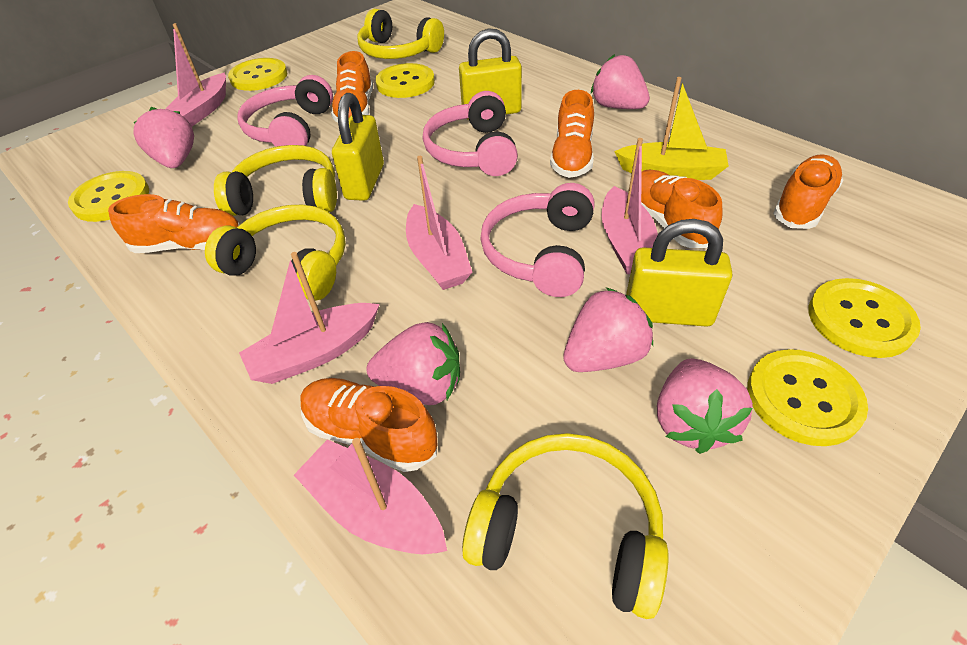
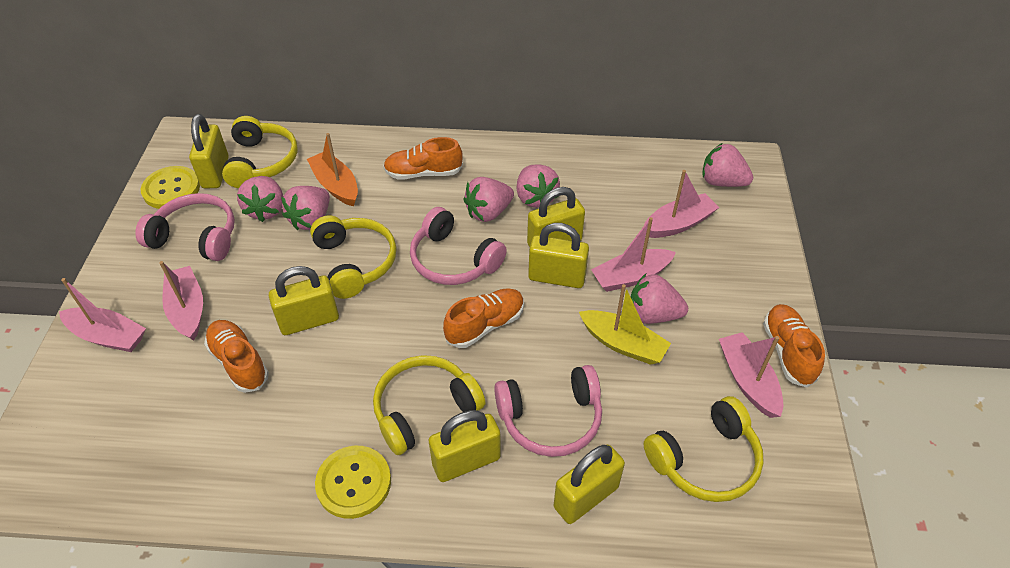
orange boat: none = 0 -> [307,133,358,206] = 1
orange shoe: [108,194,240,253] [300,378,437,472] [331,51,373,123] [550,90,594,178] [641,170,723,248] [773,154,843,229] = 6 -> [204,320,269,393] [383,137,463,180] [443,288,524,348] [763,304,825,388] = 4
pink strawberry: [133,107,194,168] [367,322,460,405] [563,288,653,372] [591,54,650,109] [657,358,753,454] = 5 -> [237,176,284,222] [281,186,330,230] [463,177,514,222] [516,164,560,208] [631,274,688,324] [702,143,753,187] = 6
yellow button: [68,171,149,222] [228,58,288,91] [375,63,435,98] [747,349,868,446] [808,278,921,358] = 5 -> [141,166,200,209] [315,446,391,519] = 2
yellow padlock: [332,93,384,201] [459,28,522,119] [626,219,732,327] = 3 -> [189,114,229,189] [269,266,339,335] [429,410,501,482] [527,187,585,247] [528,223,589,288] [554,445,625,524] = 6

